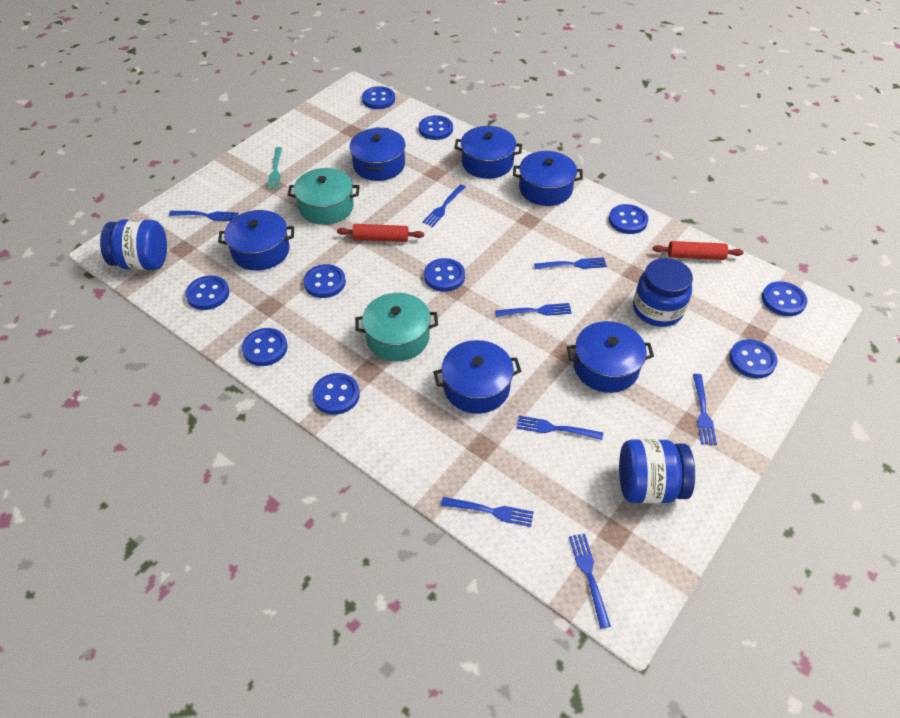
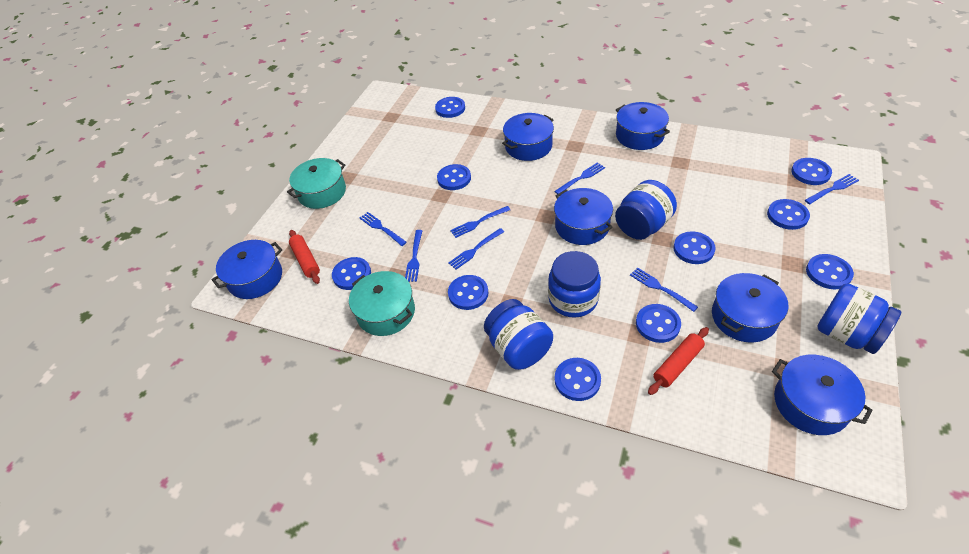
blue fork: [169,211,238,221] [423,184,466,227] [441,497,534,527] [495,303,572,317] [517,415,603,440] [534,257,607,269] [569,533,611,628] [693,374,717,445] = 8 -> [360,212,407,246] [405,230,422,282] [448,228,504,270] [450,206,510,238] [554,162,605,194] [630,267,698,312] [805,174,859,204] = 7
blue jar: [100,219,167,270] [619,439,695,503] [633,258,693,327] = 3 -> [484,299,553,370] [548,251,601,318] [615,180,677,240] [817,283,901,354] = 4
turquoise fork: [267,147,282,190] = 1 -> none = 0

